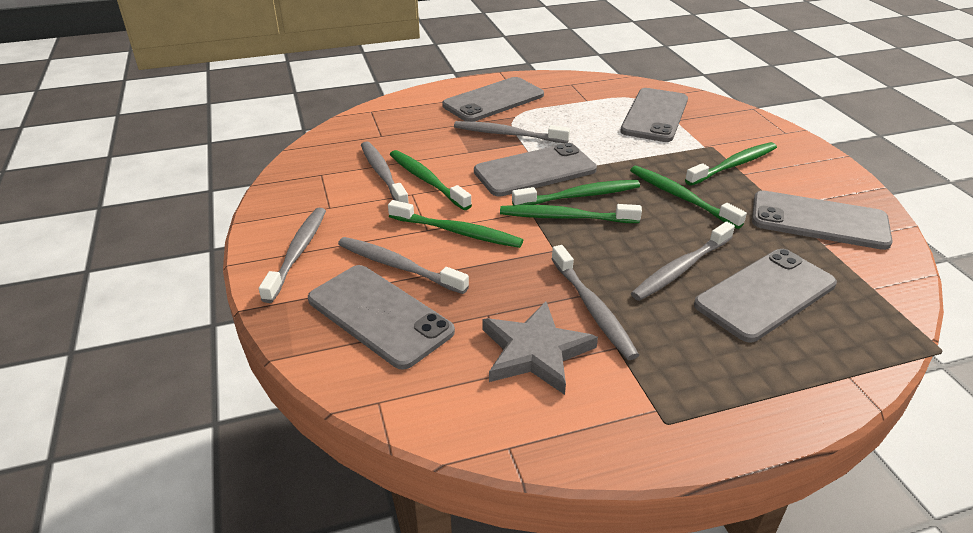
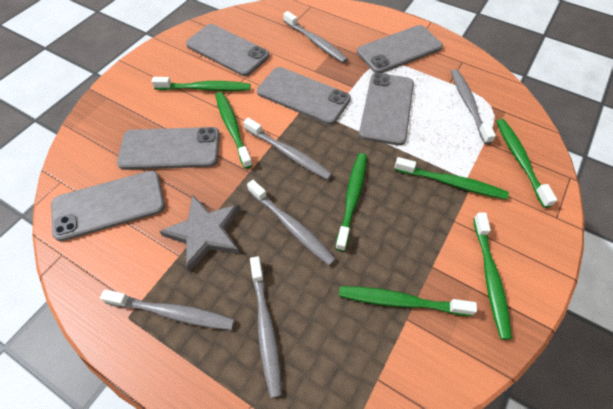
green toothbrush: [388,200,523,248] [390,150,472,210] [500,204,642,223] [512,180,640,205] [630,166,747,229] [685,142,777,186] = 6 -> [151,77,250,91] [215,92,253,169] [335,153,367,251] [339,286,477,316] [394,157,509,200] [473,212,512,340] [496,119,557,208] = 7

